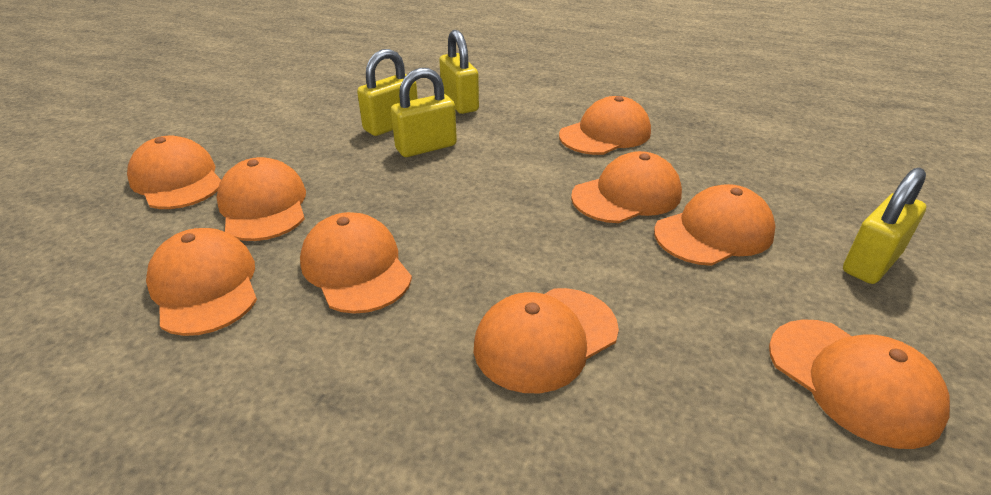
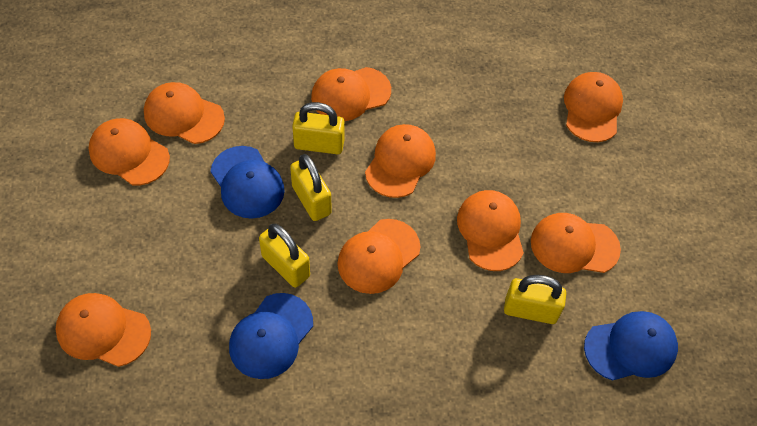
blue cap: none = 0 -> [211,146,285,219] [229,293,313,379] [584,311,678,381] = 3

